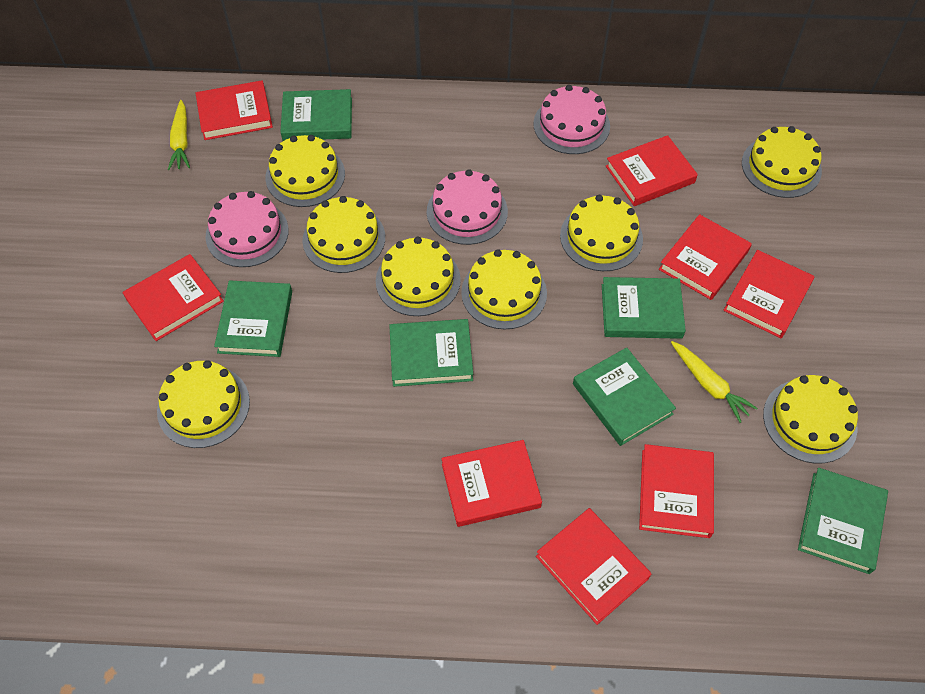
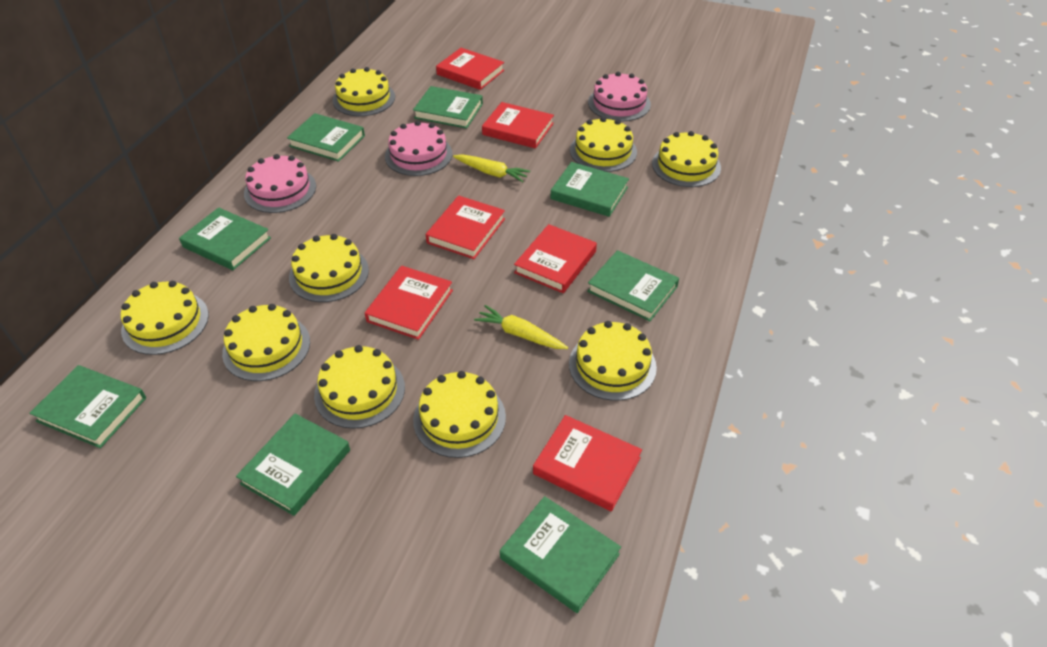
green book: [214,280,292,357] [280,89,352,141] [389,319,473,387] [573,348,676,446] [602,277,686,339] [798,468,888,574] = 6 -> [29,365,146,448] [179,207,271,270] [236,414,350,516] [287,113,365,162] [413,86,483,129] [500,496,621,613] [550,162,629,217] [587,250,679,321] = 8
red book: [122,254,224,341] [196,80,273,140] [441,440,542,527] [536,508,651,625] [606,135,698,206] [639,444,714,538] [659,214,752,300] [723,250,814,338] = 8 -> [365,266,453,340] [426,196,505,259] [436,48,504,90] [482,102,554,149] [514,224,597,293] [533,415,642,511] = 6
yellow cake: [157,360,250,448] [265,135,345,207] [303,196,385,273] [376,237,461,316] [461,249,547,329] [560,195,643,271] [742,126,822,198] [763,375,858,464] = 8 -> [121,281,209,355] [222,304,310,381] [289,234,369,302] [314,345,405,429] [333,67,395,116] [413,371,506,458] [569,321,657,401] [570,117,637,172] [652,131,721,187] = 9

